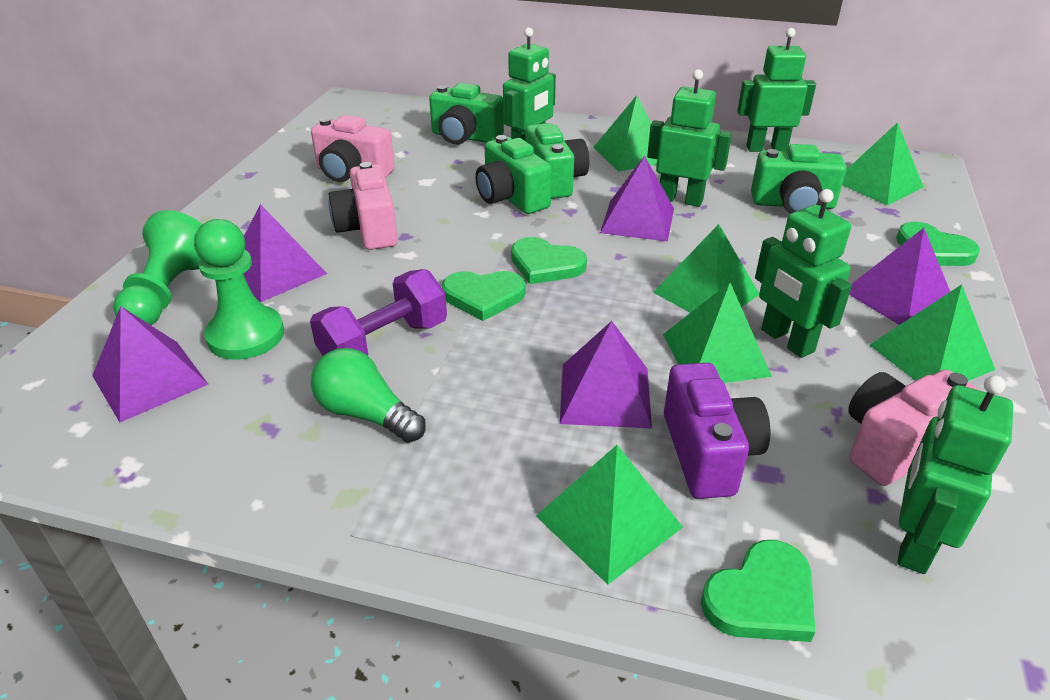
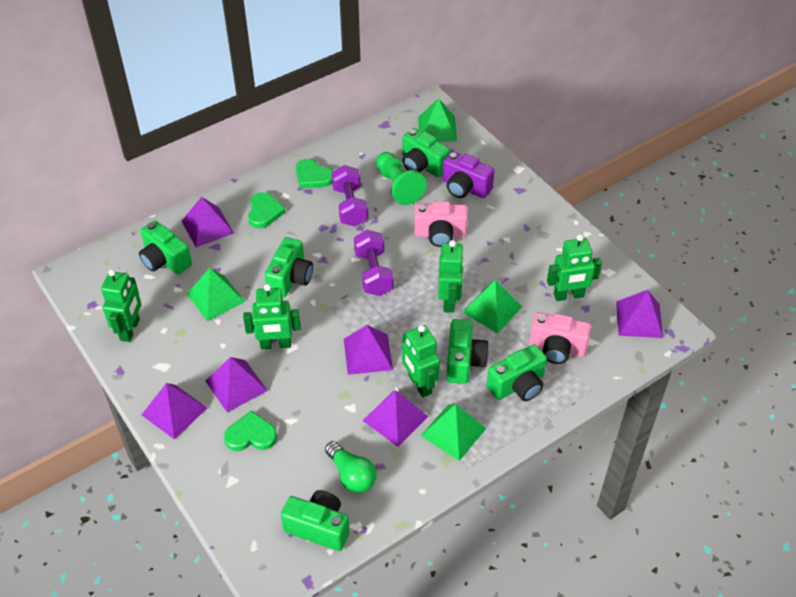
green camera: [429,83,504,144] [475,135,552,214] [525,123,589,199] [751,144,847,213] = 4 -> [139,220,192,275] [265,237,313,298] [281,490,350,551] [402,128,450,177] [446,319,489,384] [487,344,547,401] = 6
green heart: [442,271,526,321] [511,237,587,284] [701,540,815,642] [896,222,980,266] = 4 -> [224,411,277,451] [248,192,286,228] [296,159,333,189] = 3
green pawn: [113,210,202,325] [194,219,284,360] = 2 -> [376,152,427,205] = 1
green pyramid: [536,445,683,584] [593,95,657,172] [653,224,759,313] [663,282,772,383] [842,122,923,205] [870,284,995,381] = 6 -> [187,268,245,321] [418,98,457,142] [421,404,486,461] [462,280,522,333] = 4
pink camera: [311,115,395,182] [328,162,398,250] [848,370,981,486] = 3 -> [415,201,468,247] [529,312,591,364] = 2
purple dumbbell: [310,269,447,356] = 1 -> [332,165,368,227] [354,230,394,296] = 2
purple pyramid: [92,306,208,422] [243,204,327,302] [560,321,652,429] [600,156,674,242] [849,228,950,325] = 5 -> [142,383,207,439] [181,197,234,247] [206,357,268,412] [344,325,393,375] [363,390,429,447] [616,290,663,338] = 6

